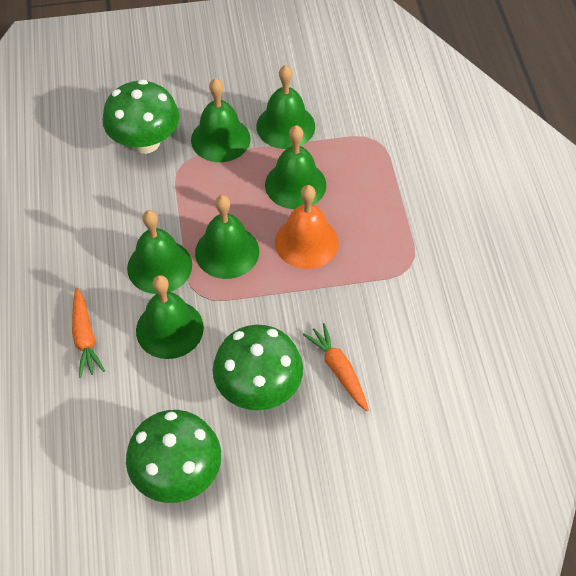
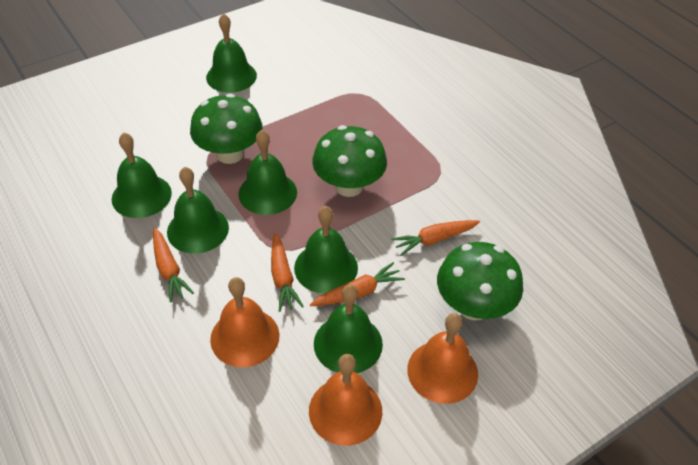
orange bell: [275,185,339,269] = 1 -> [210,277,279,367] [309,354,382,446] [407,313,478,404] = 3
orange carrot: [72,288,105,378] [303,323,369,411] = 2 -> [153,228,194,302] [271,233,304,312] [310,262,405,306] [391,220,480,256] = 4

